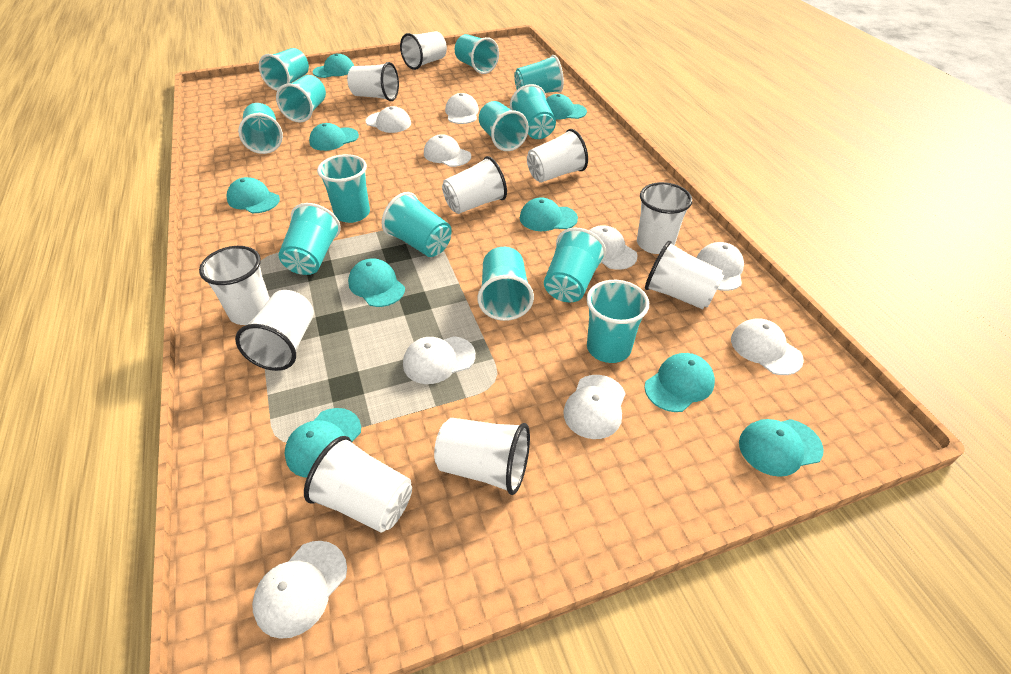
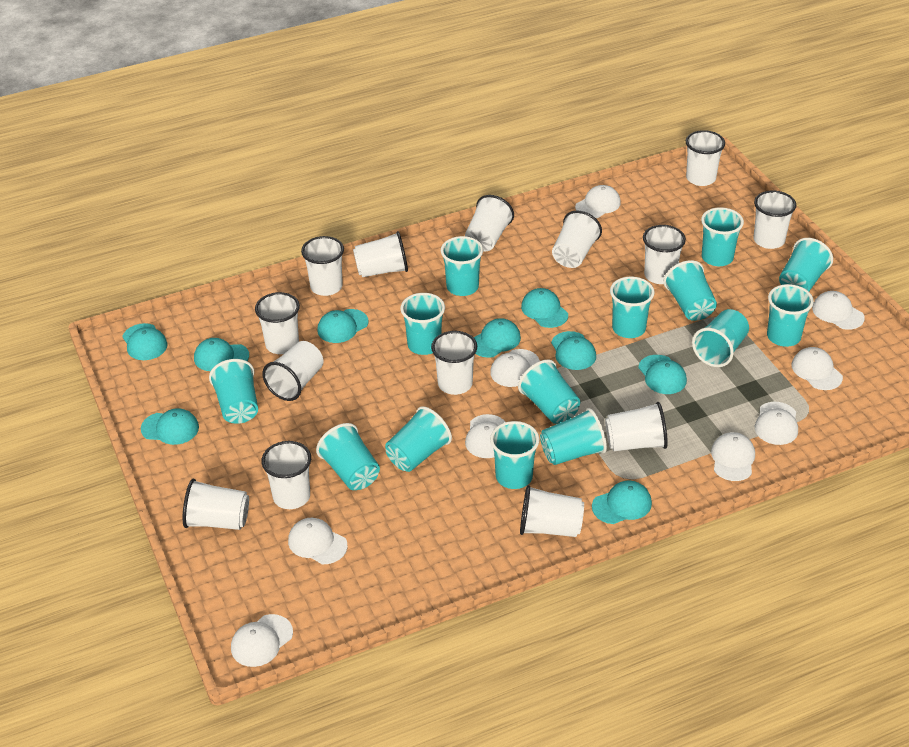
turquoise cup: [238,103,283,154] [259,48,309,91] [276,75,326,123] [279,203,341,275] [317,154,370,223] [382,192,452,257] [455,34,499,74] [477,247,534,321] [479,101,529,151] [510,84,556,139] [514,55,564,93] [544,228,606,302] [586,280,649,363] = 13 -> [209,359,258,424] [316,423,380,490] [385,406,452,472] [400,293,445,355] [441,236,483,296] [490,421,540,489] [518,360,580,424] [540,408,607,465] [610,277,655,338] [663,260,717,321] [692,309,749,367] [701,207,744,266] [767,284,814,347] [779,238,833,291] = 14
white cup: [199,246,270,325] [235,290,314,371] [304,436,412,533] [347,62,399,101] [400,31,447,70] [434,418,530,495] [442,156,507,214] [527,129,588,183] [637,182,692,254] [645,241,724,309] = 10 -> [183,479,249,530] [255,292,300,354] [261,441,311,509] [262,341,323,401] [301,236,344,296] [353,231,408,277] [431,331,477,395] [465,195,514,251] [520,485,584,537] [552,210,602,268] [605,402,668,451] [643,225,686,284] [686,130,725,186] [753,191,796,249] = 14

